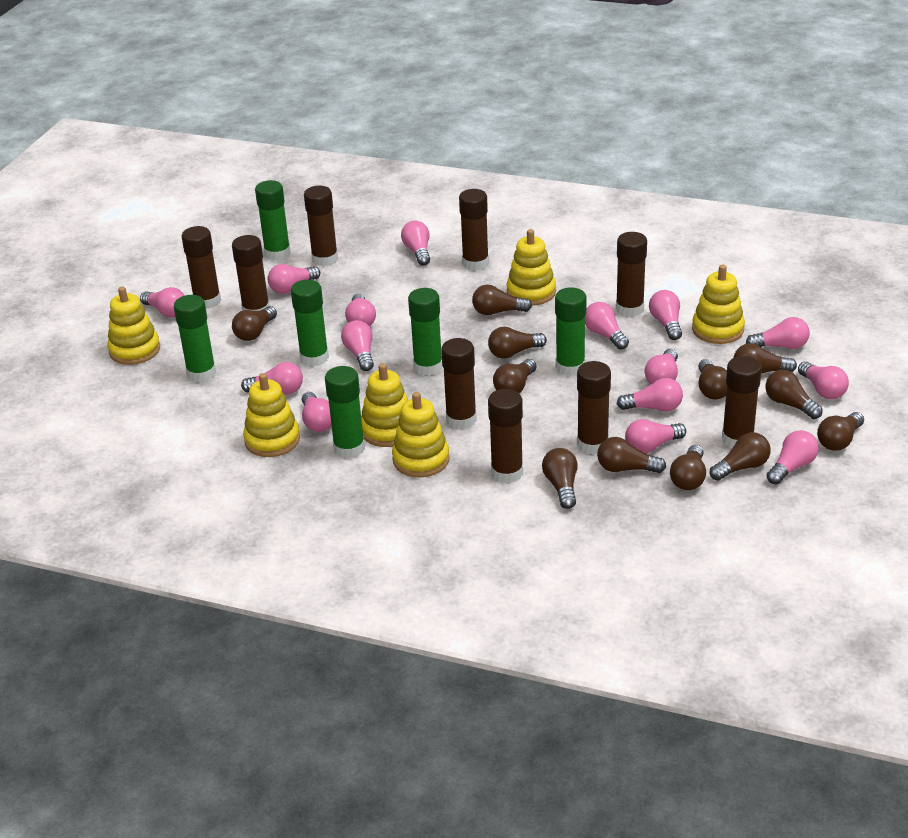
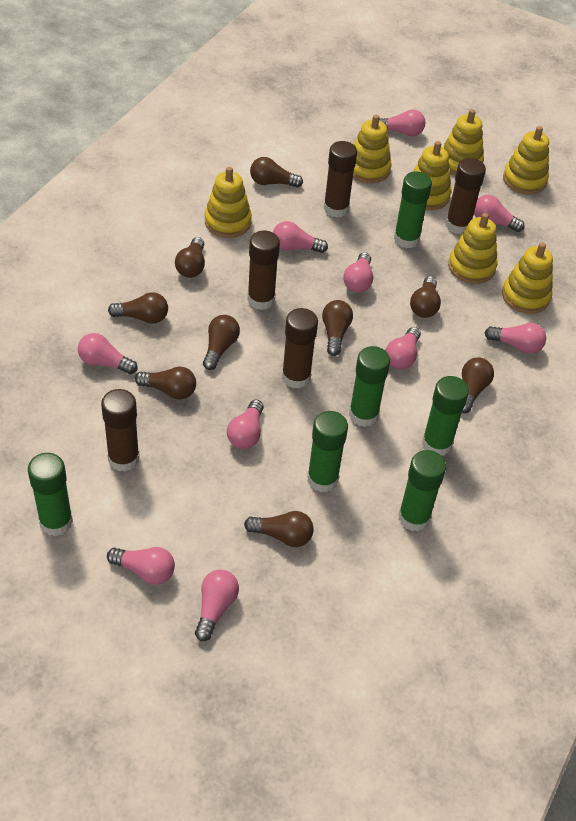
brown glue stick: [182,226,221,309] [232,235,270,311] [304,186,338,266] [441,338,477,429] [459,189,489,270] [488,389,523,483] [577,361,611,455] [616,232,647,317] [722,356,762,448] = 9 -> [101,389,140,472] [247,231,280,310] [282,308,318,389] [323,141,357,218] [445,158,486,234] = 5
brown light bulb: [232,306,277,341] [472,285,532,315] [488,327,547,358] [493,359,537,393] [542,448,578,509] [597,437,666,473] [670,445,706,490] [698,359,727,400] [710,432,770,481] [733,343,797,373] [765,370,823,419] [817,412,864,451] = 12 -> [108,292,168,324] [135,367,196,400] [175,237,205,278] [203,315,240,370] [244,511,314,547] [250,157,303,188] [322,300,353,356] [410,276,441,318] [462,357,494,413] = 9
pink light bulb: [140,287,185,318] [241,362,303,395] [268,264,320,294] [302,392,332,432] [341,320,374,371] [345,294,376,327] [401,221,430,266] [585,302,629,350] [616,378,683,412] [625,419,686,454] [645,349,678,384] [649,290,682,340] [746,317,810,349] [767,430,819,485] [798,361,849,399] = 15 -> [78,333,138,374] [107,547,175,585] [195,570,239,641] [227,400,264,449] [273,221,328,253] [343,252,373,293] [379,109,426,136] [386,327,421,369] [474,195,525,232] [485,323,546,354] = 10
yellow stacking toy: [107,287,160,365] [243,373,300,457] [361,363,408,447] [392,392,450,478] [506,229,556,306] [692,264,745,344] = 6 -> [205,167,252,238] [353,115,392,183] [413,141,451,210] [443,109,484,176] [448,213,498,284] [502,243,553,314] [503,126,549,194] = 7

